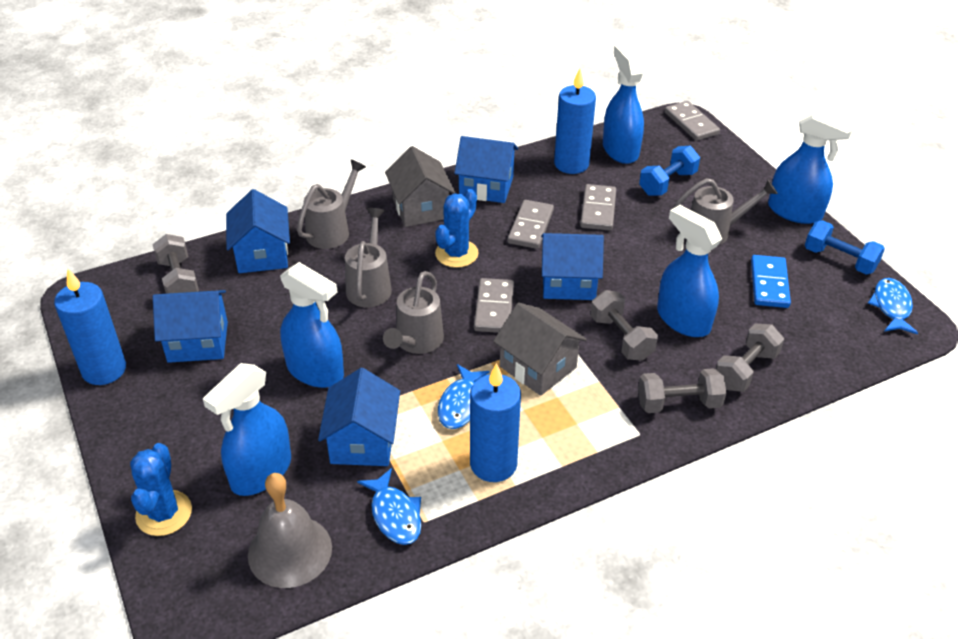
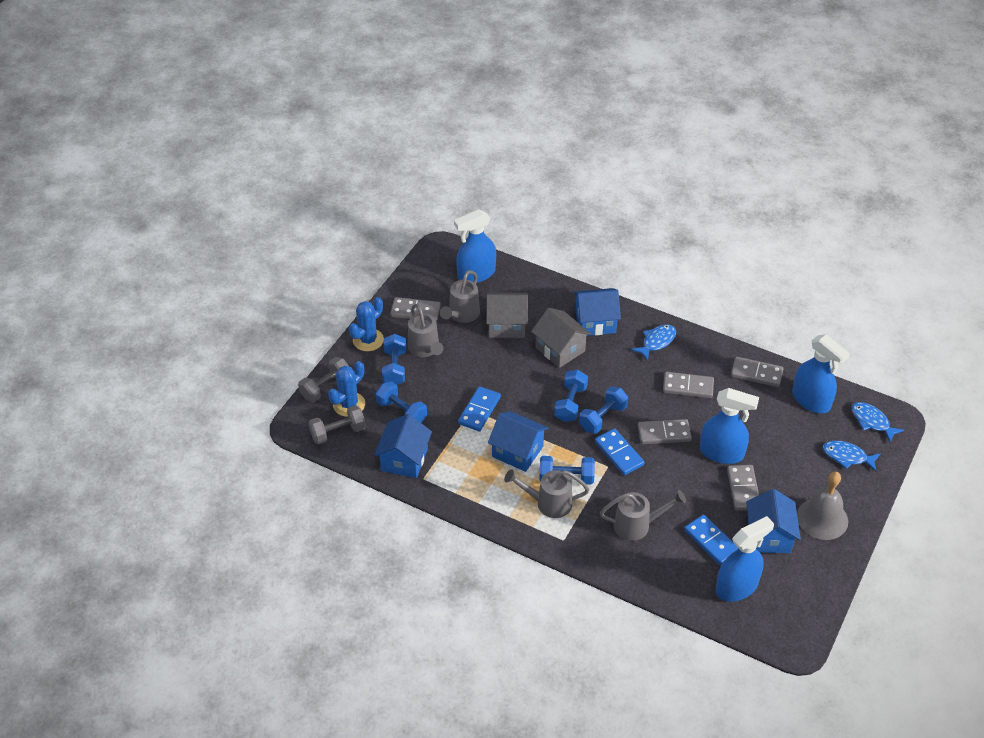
blue candle: [54,268,126,385] [470,363,521,482] [554,68,596,174] = 3 -> none = 0
blue domino: [751,255,791,308] = 1 -> [458,386,501,431] [595,428,644,475] [684,515,738,565] = 3
blue dumbbell: [639,146,700,196] [805,220,885,275] = 2 -> [376,381,427,423] [382,334,406,385] [539,456,595,484] [554,370,588,422] [579,386,628,434] = 5
blue house: [153,290,228,363] [226,189,290,273] [318,368,400,466] [454,136,518,203] [541,233,604,300] = 5 -> [374,414,432,478] [488,411,548,472] [573,288,621,336] [746,489,801,553] = 4
blue spray bottle: [203,363,291,496] [280,262,344,388] [603,44,644,164] [657,205,722,337] [768,109,855,224] = 5 -> [454,209,496,283] [700,388,759,464] [715,516,774,602] [792,334,850,413] = 4
grey domino: [474,278,514,333] [508,200,554,249] [580,184,616,231] [665,101,720,141] = 4 -> [390,297,441,321] [638,419,692,444] [663,372,714,398] [727,465,759,511] [731,357,784,387] = 5
grey dumbbell: [152,234,199,294] [590,290,658,361] [638,368,726,413] [716,324,784,392] = 4 -> [298,357,349,402] [308,405,366,445] = 2

